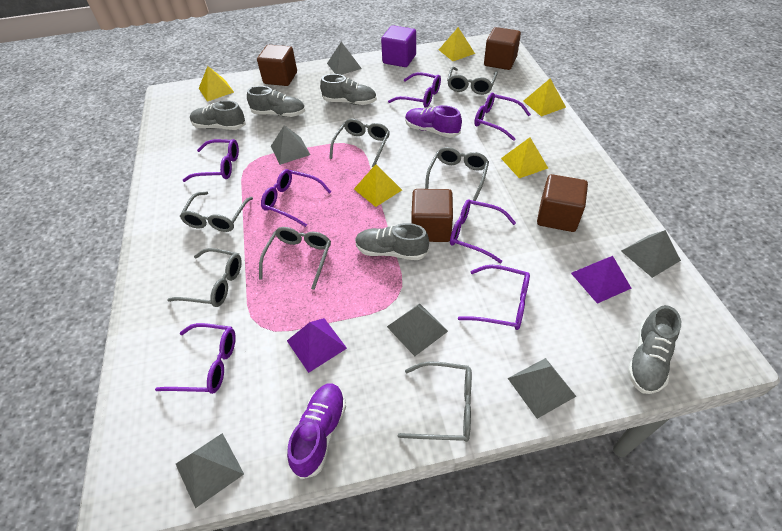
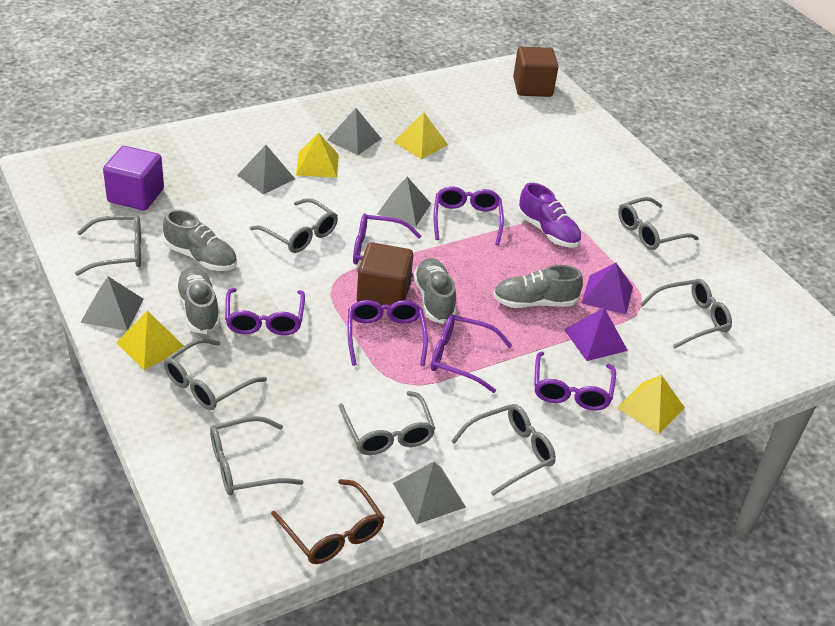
brown cube: [257,45,297,86] [411,189,453,242] [484,27,521,70] [537,174,588,232] = 4 -> [357,242,413,310] [513,47,558,97] = 2
brown glasses: none = 0 -> [271,479,385,564] = 1
grey glasses: [167,248,242,307] [180,192,253,232] [259,227,331,290] [329,119,390,167] [398,362,472,442] [425,147,489,201] [447,67,498,95] = 7 -> [75,214,141,276] [164,338,267,410] [210,416,304,496] [250,198,338,253] [339,391,436,455] [451,404,556,496] [618,197,699,250] [640,279,732,349] = 8
grey pyramid: [176,433,244,508] [271,125,310,165] [327,42,362,75] [387,303,448,356] [508,358,576,419] [621,230,681,278] = 6 -> [80,277,144,331] [237,145,295,194] [327,108,382,155] [377,177,431,226] [393,462,466,524] = 5
grey shoe: [190,100,246,130] [247,86,305,117] [320,74,377,105] [355,223,429,260] [627,305,681,394] = 5 -> [163,209,237,271] [175,267,220,334] [413,258,456,324] [493,265,583,308] = 4
purple glasses: [155,323,236,394] [182,139,239,182] [261,169,331,227] [388,72,441,108] [450,199,516,263] [458,265,530,330] [474,92,531,141] = 7 -> [225,288,305,335] [348,300,428,366] [353,214,421,277] [431,314,512,393] [434,186,504,245] [534,351,616,410] = 6
purple shoe: [287,383,346,479] [405,105,462,138] = 2 -> [517,183,581,248] = 1
yellow pyramid: [199,66,234,102] [354,164,402,207] [439,27,475,61] [501,137,548,178] [523,78,566,117] = 5 -> [116,311,184,370] [296,132,339,178] [394,112,448,159] [617,375,685,434] = 4

